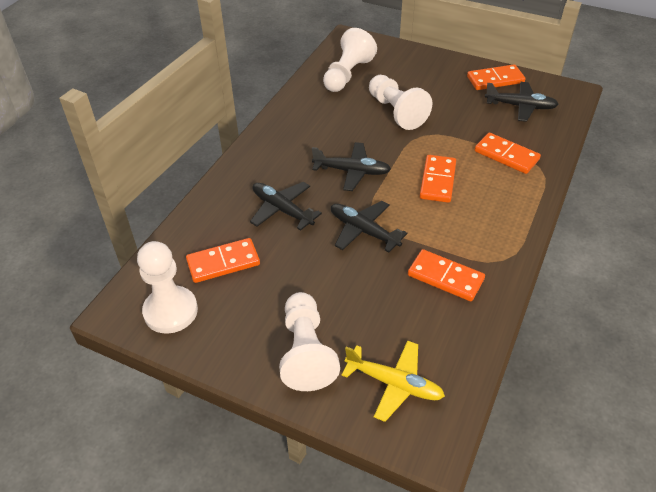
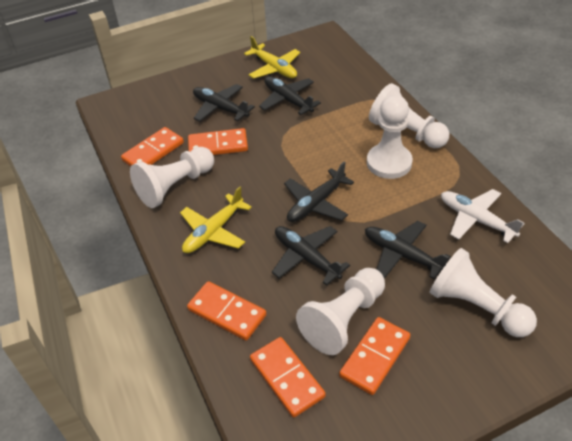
black plane: [250,182,322,231] [312,142,391,191] [331,201,407,252] [485,82,559,122] = 4 -> [193,84,255,122] [259,76,321,115] [272,226,350,285] [284,162,354,222] [365,221,451,280] = 5
white pawn: [137,241,198,334] [279,292,340,391] [323,28,377,92] [369,75,432,130] = 4 -> [130,147,214,208] [296,268,385,355] [367,95,413,179] [369,83,449,148] [430,248,537,337] = 5
white plane: none = 0 -> [441,189,525,243] = 1
yellow plane: [342,340,445,422] = 1 -> [180,186,252,253] [244,36,300,79] = 2

